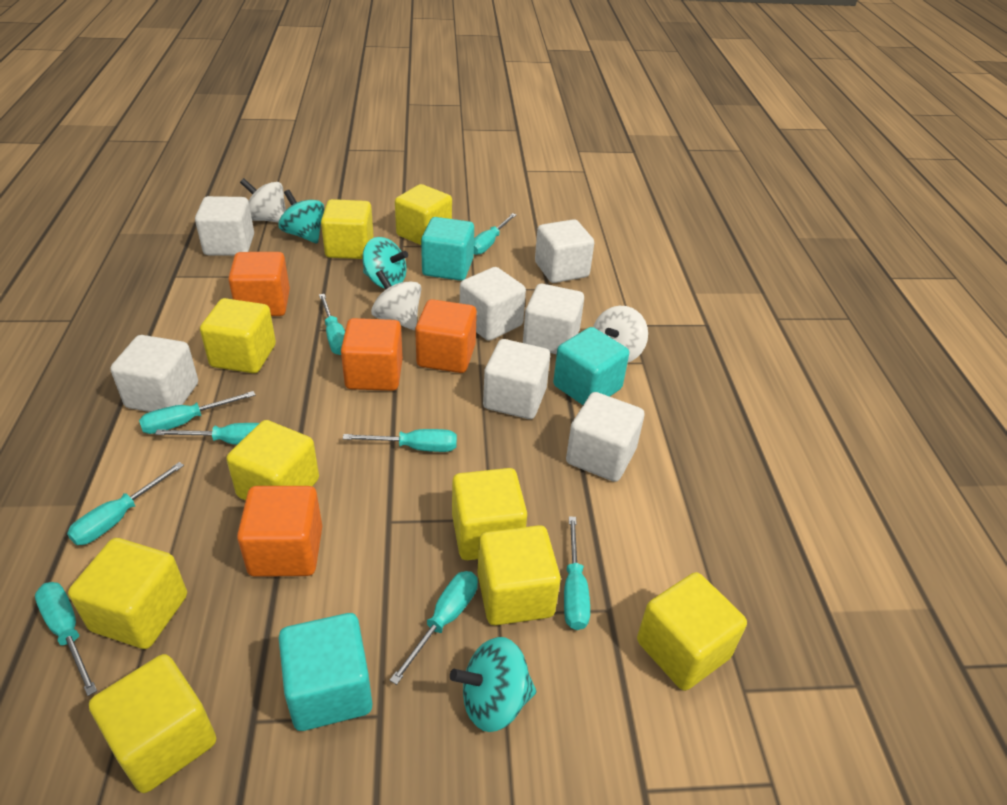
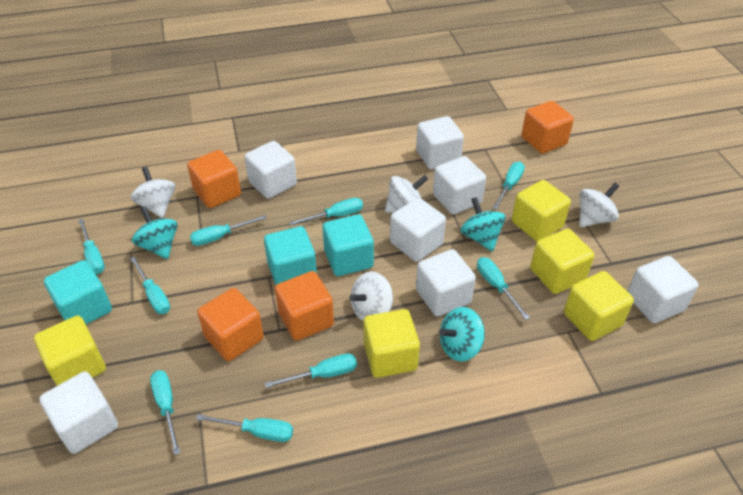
white spinning top: [240,178,286,223] [371,270,421,330] [593,306,648,362] = 3 -> [131,167,175,218] [349,272,393,321] [385,175,428,213] [579,183,619,227] = 4
yellow cube: [68,538,187,649] [89,654,216,793] [200,298,276,373] [226,420,319,501] [321,199,373,259] [395,184,452,245] [452,468,527,560] [477,525,561,625] [637,572,747,691] = 9 -> [34,316,106,386] [364,309,420,378] [512,180,571,241] [530,229,594,294] [564,271,634,341] = 5

